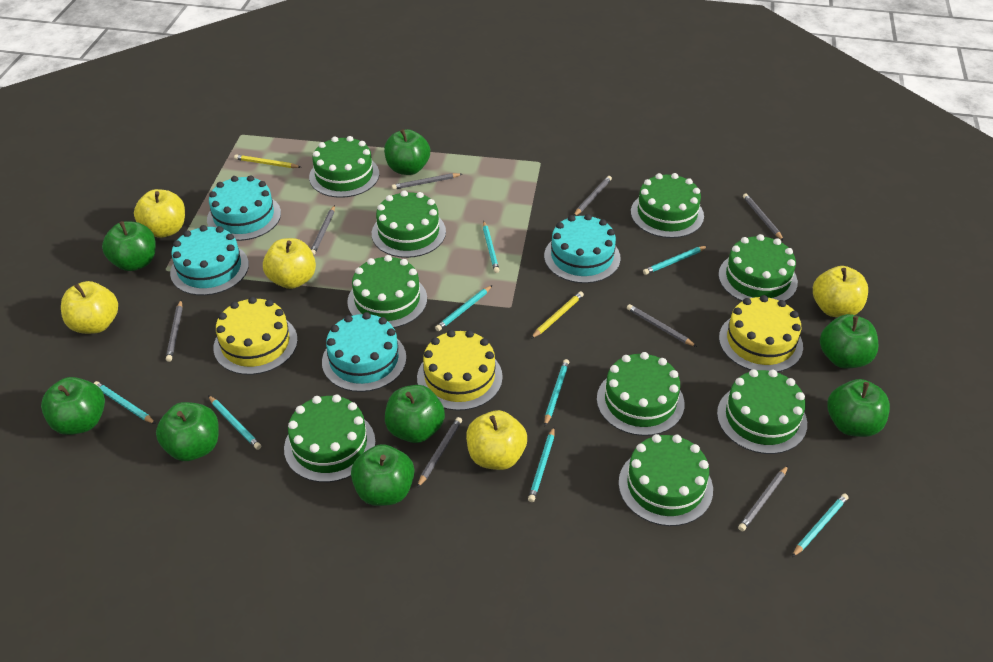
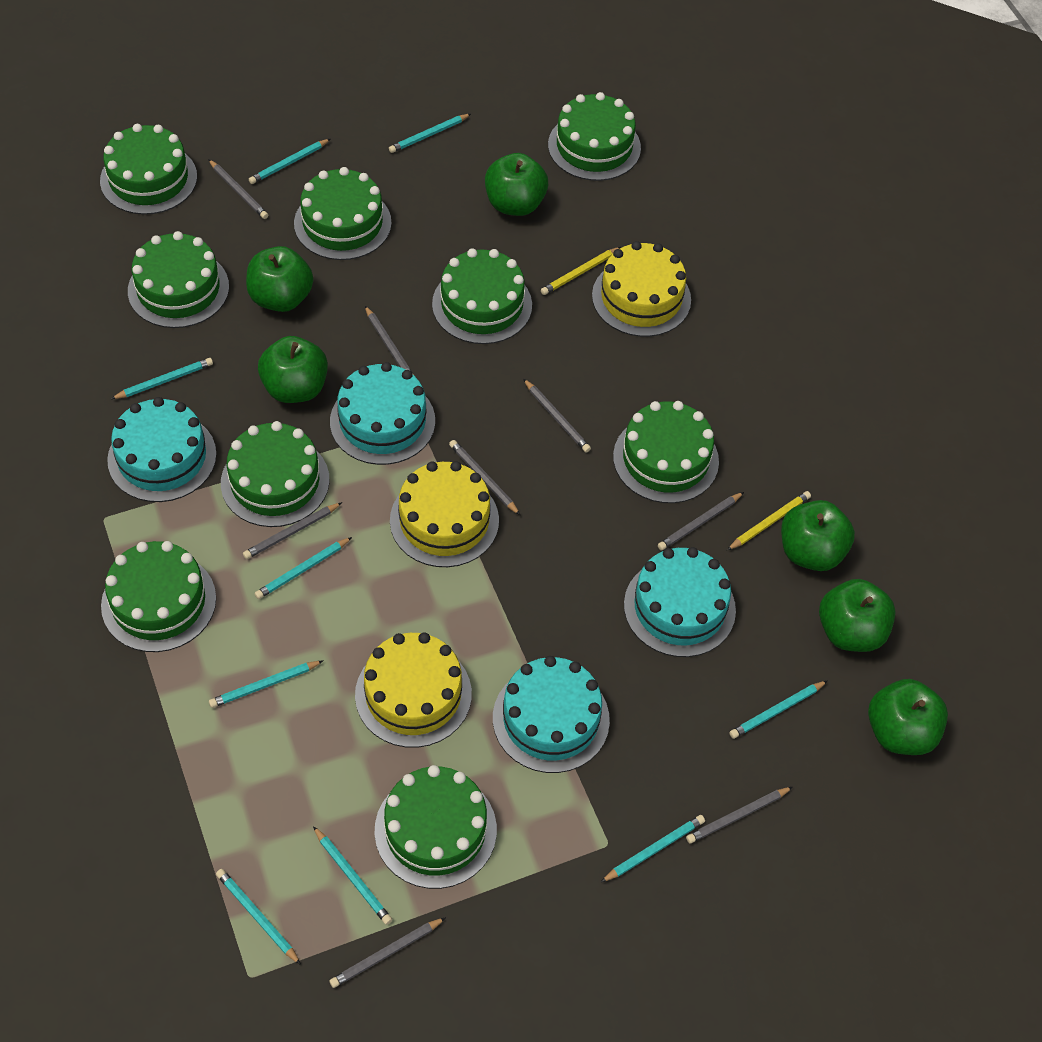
green apple: [41,377,105,435] [102,221,156,271] [156,402,219,461] [351,444,414,506] [384,129,430,175] [385,385,445,443] [820,314,879,369] [827,379,890,437] = 8 -> [246,246,313,312] [258,336,328,403] [485,153,548,216] [781,500,855,571] [819,579,896,652] [868,679,948,755] = 6
turquoise pencil: [94,381,156,424] [208,395,261,450] [435,285,492,331] [483,221,499,273] [528,427,555,502] [545,359,569,426] [643,246,707,275] [792,494,849,557] = 8 -> [111,358,213,399] [209,661,323,708] [216,869,301,965] [249,139,330,184] [255,537,352,599] [313,826,392,925] [389,114,471,153] [601,815,705,882] [729,680,828,739] = 9
yellow apple: [61,281,118,334] [134,189,185,238] [263,238,316,289] [466,410,527,470] [813,266,868,317] = 5 -> none = 0

